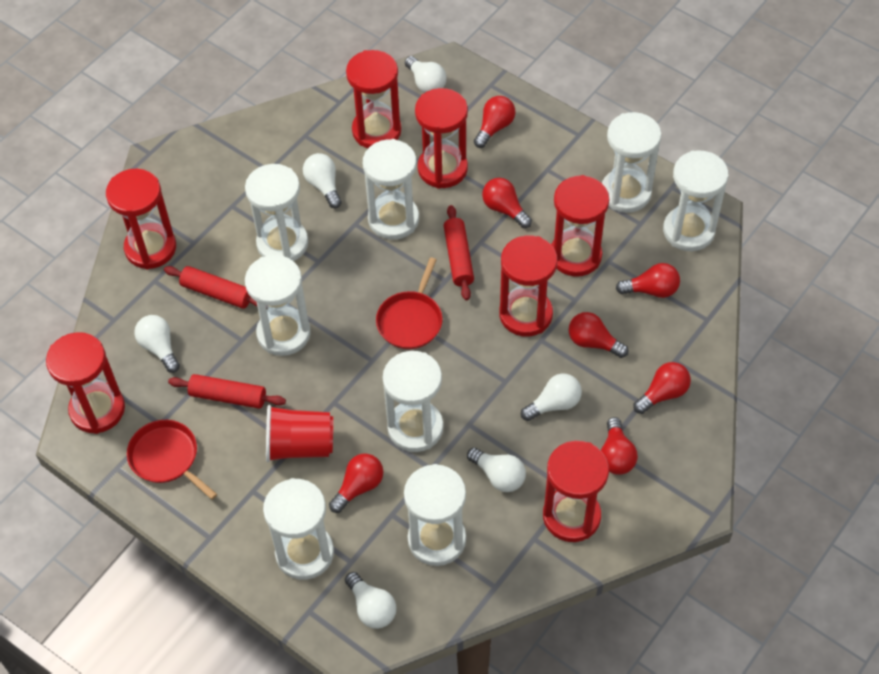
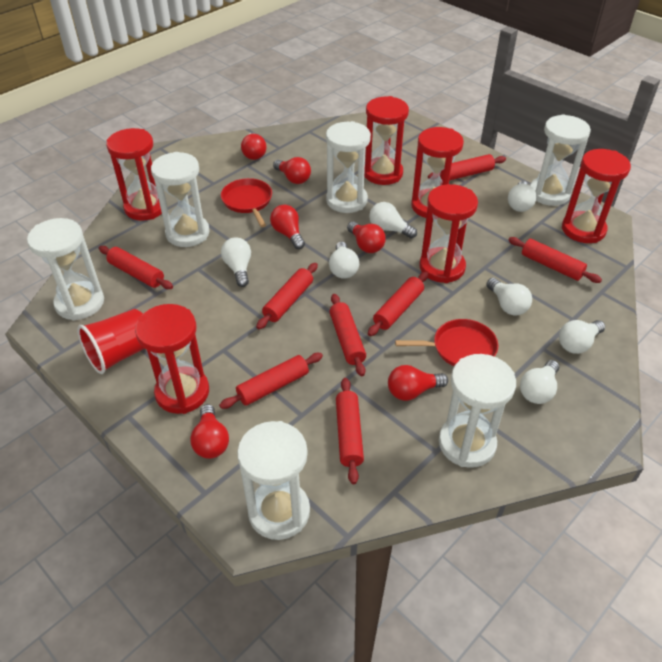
red hourglass: [46,332,125,434] [106,169,176,269] [346,50,401,148] [415,88,468,189] [499,235,557,337] [543,441,609,542] [551,175,609,277] = 7 -> [106,128,162,221] [135,304,209,414] [364,96,409,185] [411,127,464,218] [419,184,478,283] [562,149,631,243] = 6
red light bulb: [329,454,384,513] [474,96,515,148] [482,178,532,228] [569,312,629,358] [601,417,638,475] [616,263,680,298] [633,362,691,414] = 7 -> [190,404,229,459] [241,133,266,160] [270,205,305,249] [273,157,311,184] [347,221,386,253] [388,365,448,401] = 6
red rolling pin: [164,266,257,309] [168,374,286,409] [444,205,474,300] = 3 -> [99,246,173,289] [219,353,323,409] [256,263,318,329] [330,294,366,376] [336,378,364,484] [368,272,428,336] [428,154,506,181] [508,237,602,283] = 8
white hourglass: [245,164,308,261] [245,255,311,356] [263,478,334,580] [363,139,419,240] [383,351,444,452] [404,464,466,566] [602,112,661,213] [663,150,729,251] = 8 -> [27,218,104,321] [151,152,210,247] [237,421,310,540] [326,121,371,213] [439,354,516,468] [530,114,591,206] = 6
white light bulb: [134,315,180,373] [303,153,342,208] [345,572,396,629] [405,56,446,93] [467,447,526,492] [521,373,582,421] = 6 -> [221,237,251,287] [329,242,359,279] [369,202,417,239] [486,278,532,316] [508,181,536,212] [520,360,559,404] [559,320,605,354] = 7

